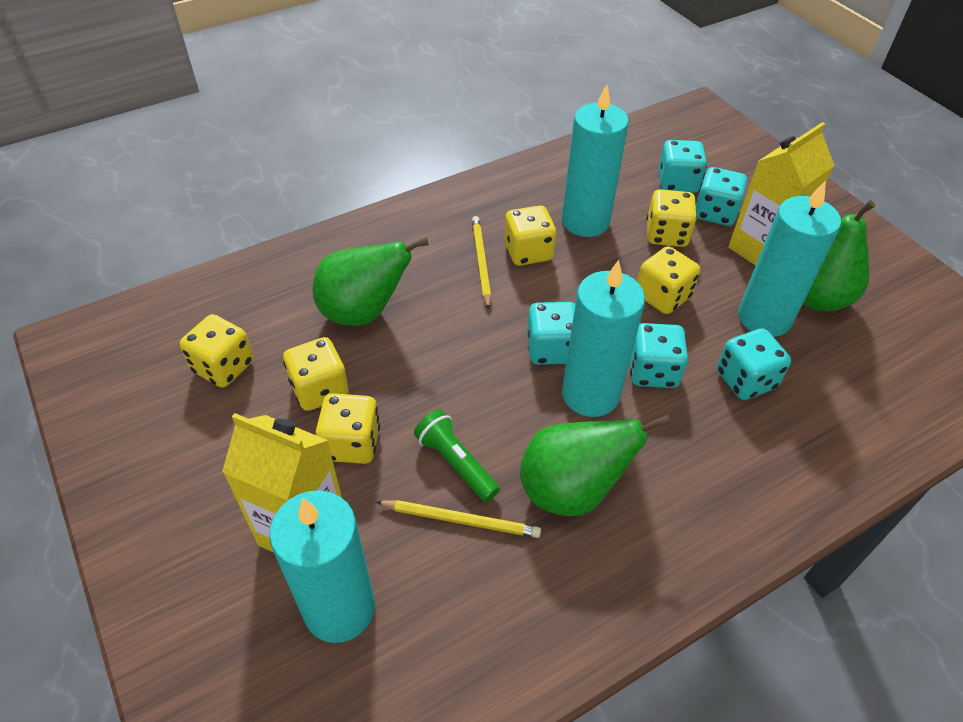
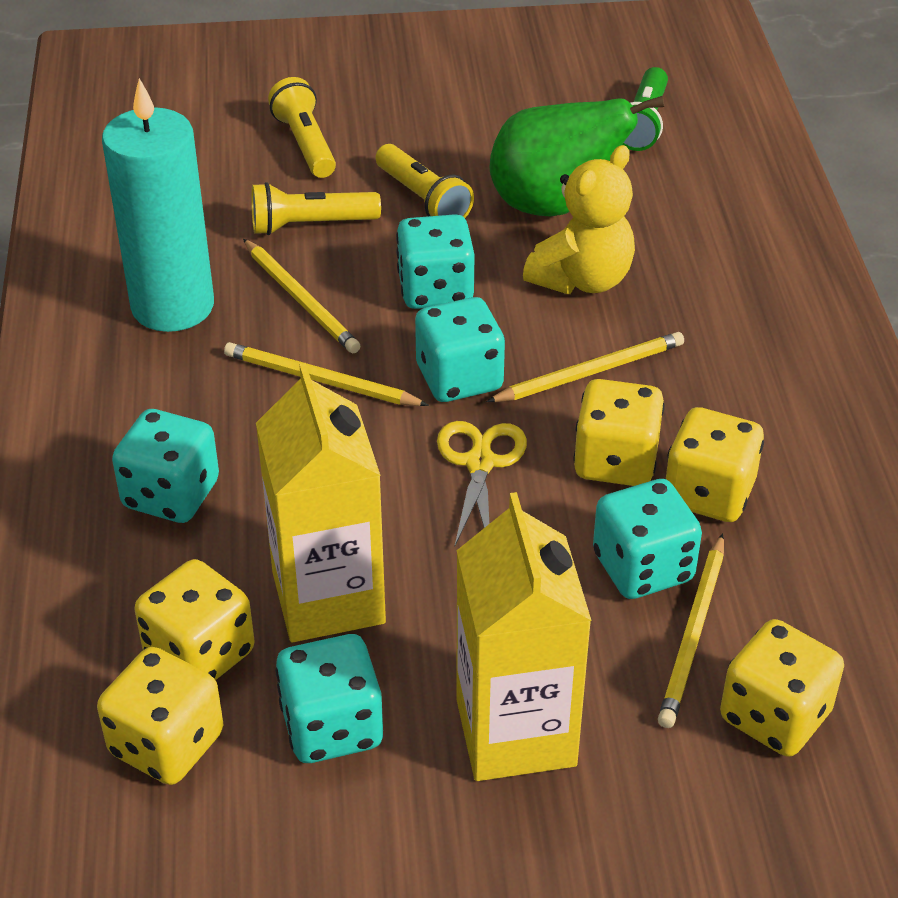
green pear: [312,238,429,326] [520,414,671,516] [803,201,875,311] = 3 -> [490,96,664,217] = 1
turquoise candle: [269,490,375,643] [562,84,629,237] [562,260,645,417] [738,182,841,337] = 4 -> [102,78,214,332] = 1
yellow dice: [180,314,254,388] [283,337,349,411] [316,393,380,464] [504,205,557,266] [637,246,700,314] [646,189,697,247] = 6 -> [97,647,223,785] [135,559,255,680] [573,379,665,486] [666,407,764,522] [720,619,844,757] = 5
yellow flashlight: none = 0 -> [251,182,381,235] [268,77,336,178] [376,144,474,218] = 3
yellow pencil: [376,500,541,538] [472,216,491,309] = 2 -> [224,342,429,406] [243,239,360,353] [486,332,684,402] [658,533,724,728] = 4
yellow scissors: none = 0 -> [437,421,527,548] = 1
yellow teddy bear: none = 0 -> [523,145,635,294] = 1

